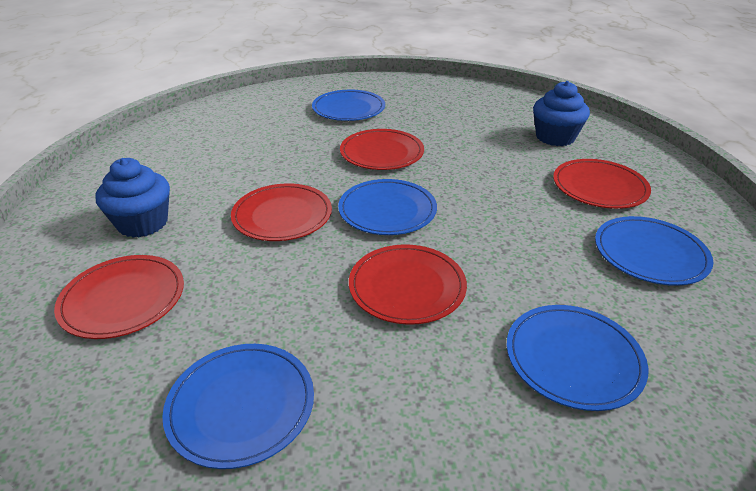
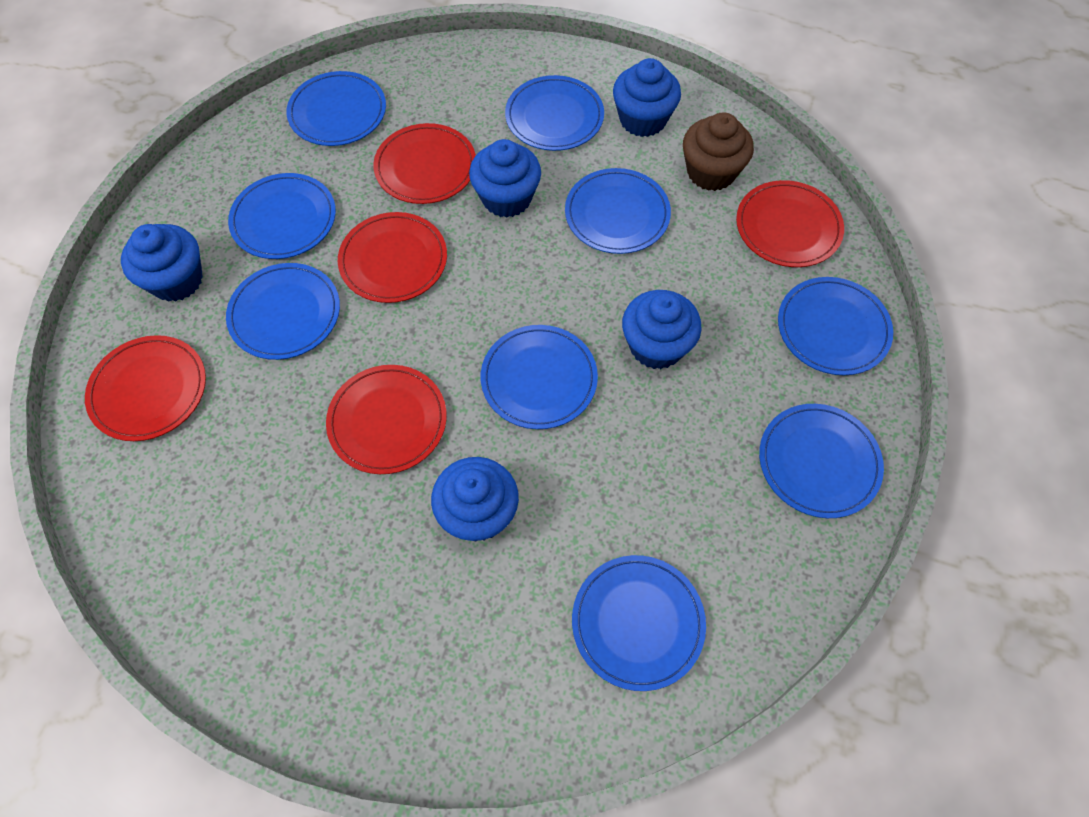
blue cupcake: [95,158,170,238] [533,81,590,146] = 2 -> [121,224,203,302] [431,457,519,541] [469,139,541,218] [613,58,681,137] [622,290,701,369] = 5
blue plate: [162,344,314,469] [312,90,385,121] [338,179,437,235] [507,305,648,411] [595,216,713,286] = 5 -> [226,263,340,360] [228,173,336,259] [286,71,386,146] [481,325,598,429] [505,75,604,151] [565,168,671,254] [572,555,706,691] [759,404,884,518] [778,277,893,375] = 9
brown cupcake: none = 0 -> [683,112,754,191] = 1

